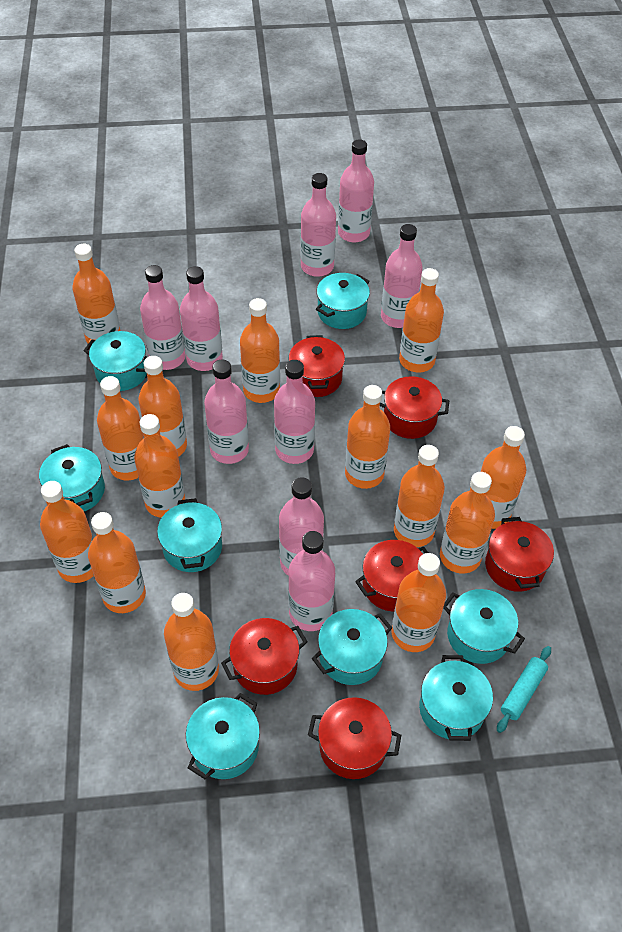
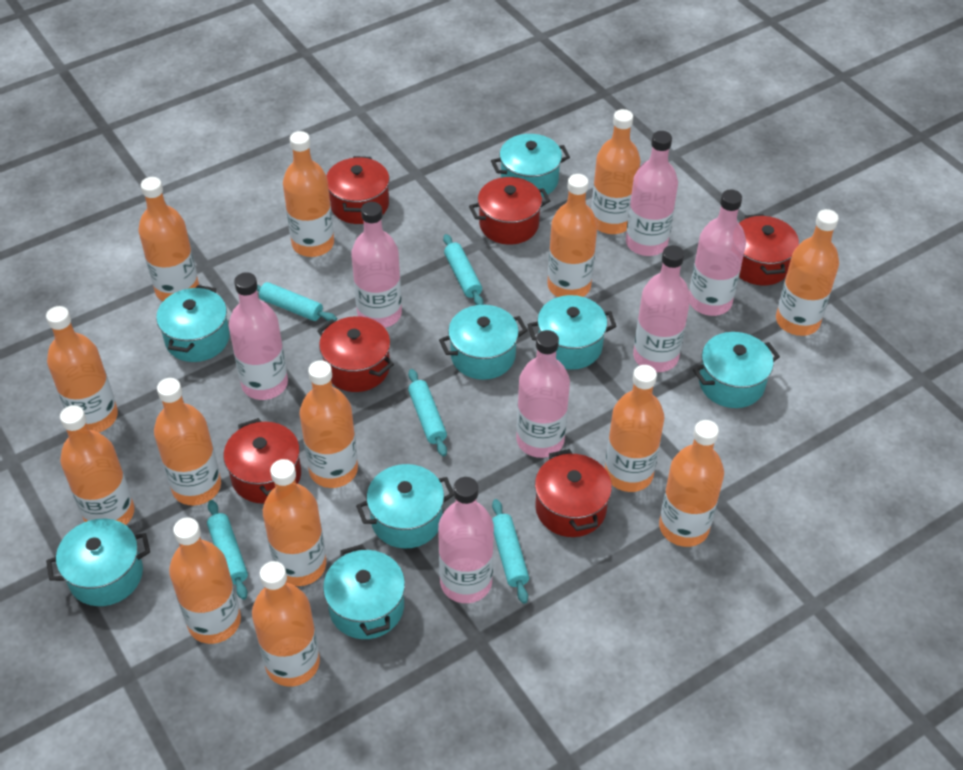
pink bottle: [140,265,185,370] [180,266,223,371] [204,359,249,464] [274,360,315,464] [279,477,324,576] [288,531,335,631] [301,173,336,277] [338,139,374,243] [381,224,423,328] = 9 -> [229,272,288,400] [351,202,402,328] [438,477,494,603] [516,330,570,458] [626,131,678,256] [633,245,690,372] [689,189,746,316] = 7
turquoise rolling pin: [497,646,551,733] = 1 -> [207,500,248,600] [257,282,337,322] [408,369,447,457] [443,234,483,305] [492,499,529,604] = 5

